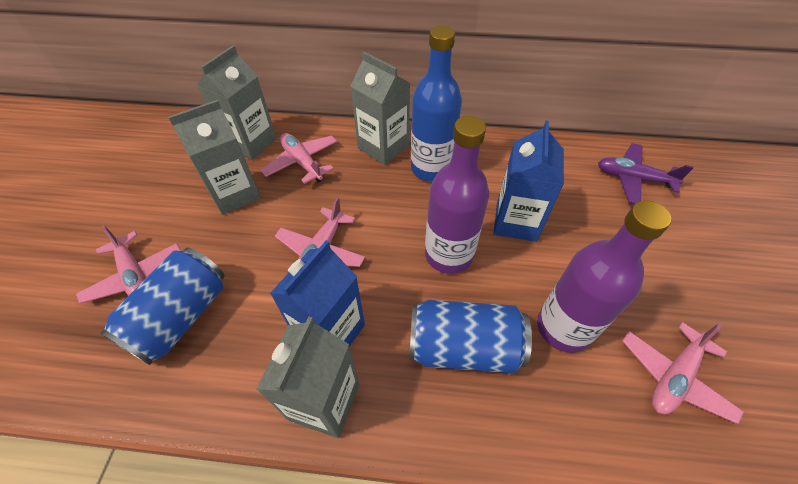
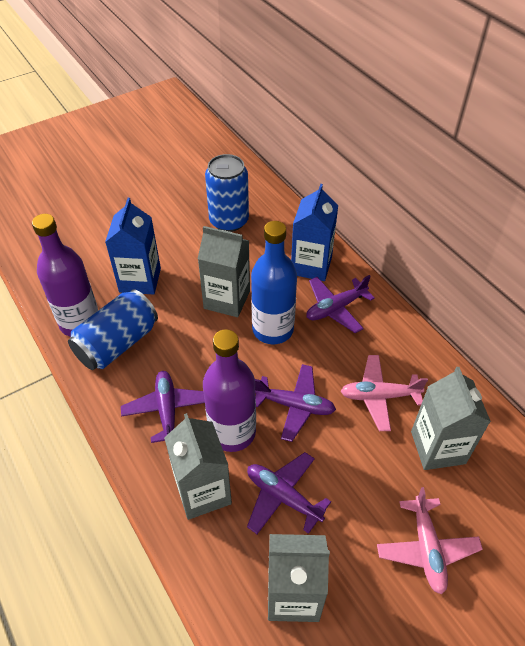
pink plane: [76,225,181,304] [261,133,337,184] [275,197,365,267] [622,322,744,424] = 4 -> [341,355,428,431] [377,487,483,595] = 2
purple plane: [598,143,693,204] = 1 -> [121,371,205,443] [247,452,331,534] [255,364,336,442] [306,275,375,333] = 4

